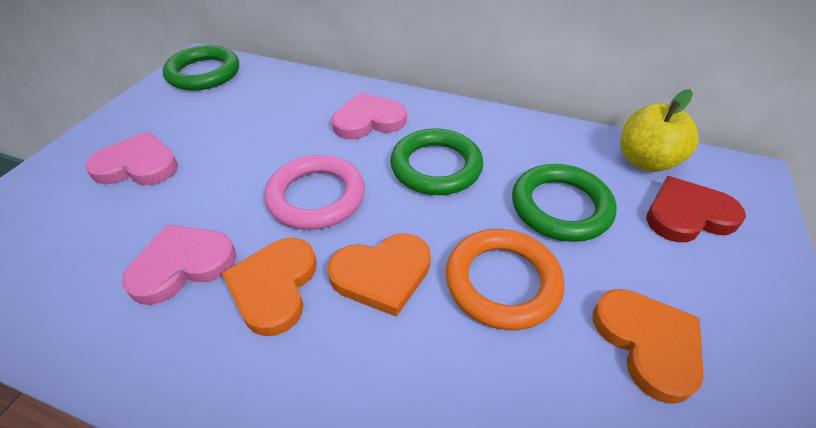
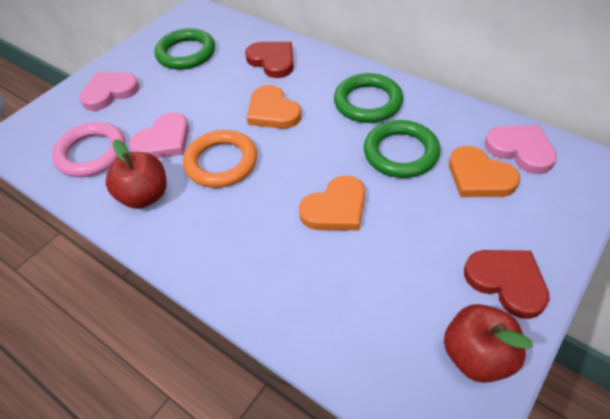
red apple: none = 0 -> [106,139,166,209] [444,304,533,383] = 2
red heart: [646,176,746,242] = 1 -> [245,42,294,78] [464,250,549,319] = 2
yellow apple: [620,89,698,172] = 1 -> none = 0

